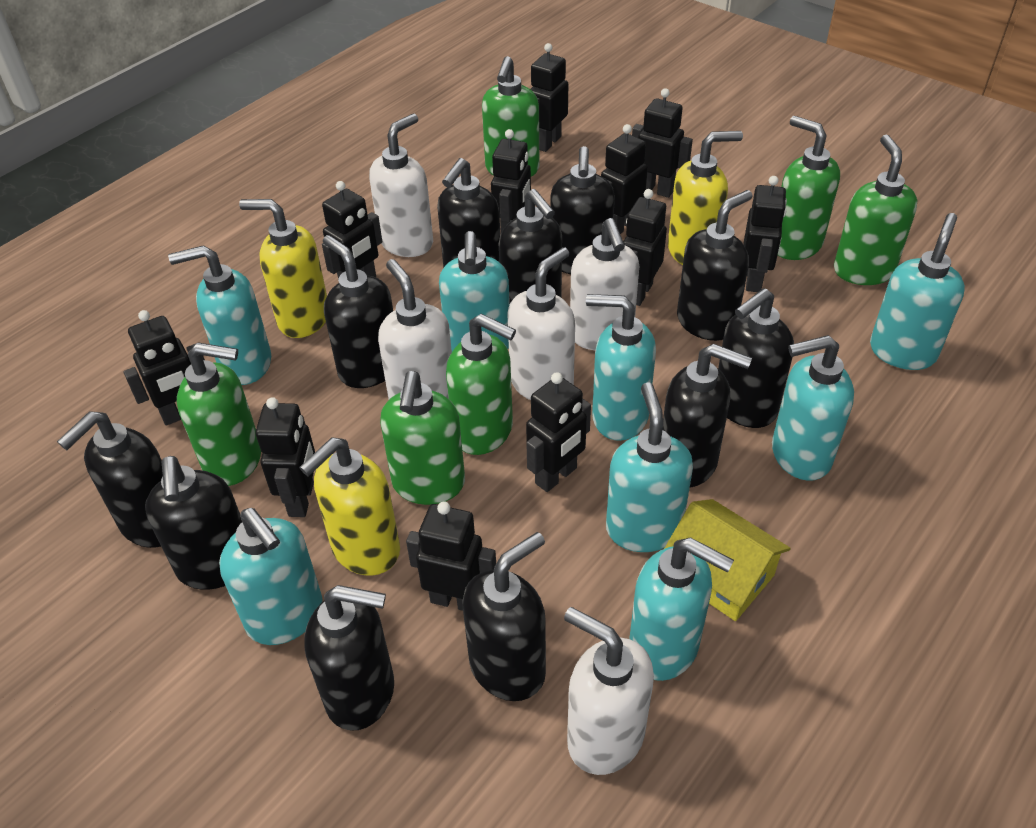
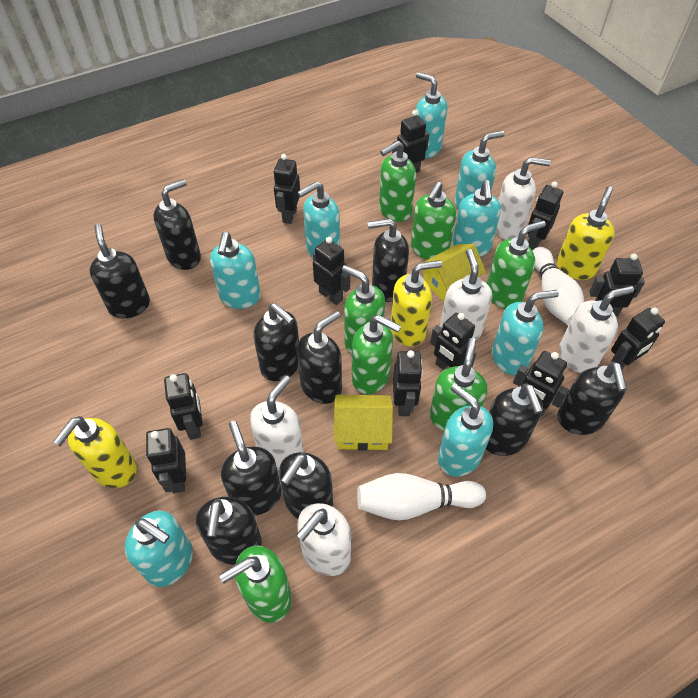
black soap dispenser: [57,411,163,548] [145,456,242,590] [304,585,394,730] [323,235,393,388] [437,158,500,268] [463,532,546,701] [499,189,562,303] [550,146,615,274] [663,344,752,487] [677,190,752,341] [718,288,794,428] = 11 -> [90,224,150,318] [153,179,201,270] [196,497,262,565] [221,421,282,516] [253,303,299,381] [279,452,333,519] [297,311,342,404] [368,219,409,302] [486,383,543,456] [557,362,627,435] = 10
green soap dispenser: [177,343,261,486] [380,371,465,505] [446,314,516,455] [482,56,539,176] [778,116,840,260] [834,135,917,285] = 6 -> [219,546,292,623] [342,265,385,354] [352,315,401,394] [379,141,416,222] [411,182,456,260] [430,338,487,431] [487,221,546,309] = 7
white bowling pin: none = 0 -> [357,473,486,520] [533,247,584,325] = 2
yellow house: [664,499,791,621] = 1 -> [334,395,393,451] [422,244,486,302] = 2

